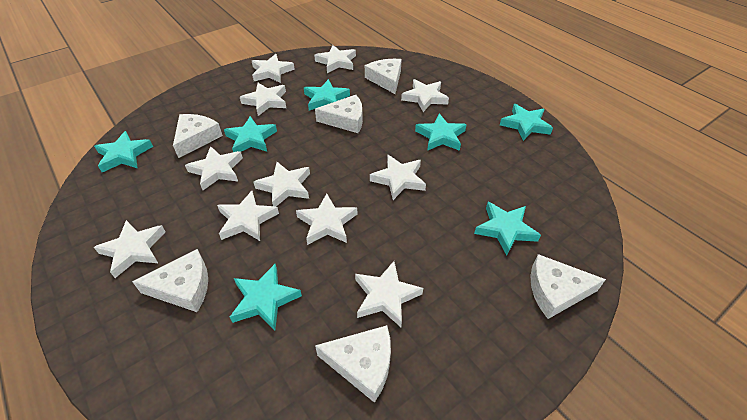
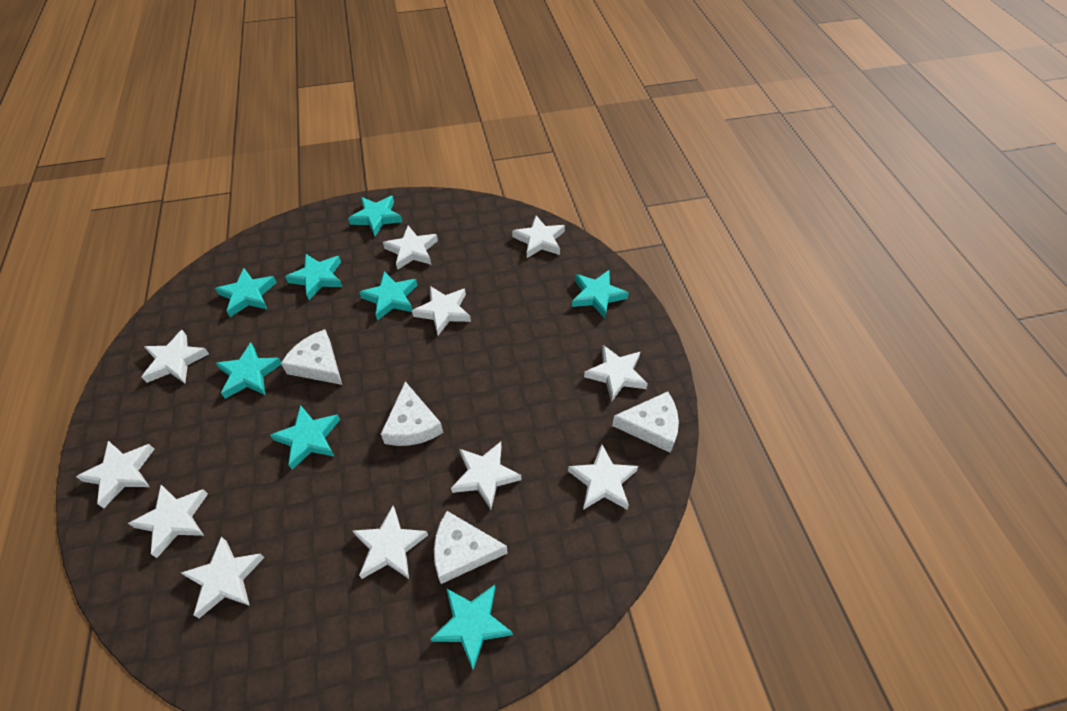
turquoise star: [94,131,153,172] [224,116,277,152] [230,264,302,330] [304,79,350,110] [415,114,467,151] [474,202,541,255] [500,104,553,141] = 7 -> [215,268,277,317] [216,343,281,399] [270,405,340,470] [285,254,342,300] [348,196,402,236] [359,271,417,321] [431,585,513,670] [572,270,629,318] = 8
white cheese: [132,249,208,312] [173,114,223,158] [315,95,363,133] [315,325,391,403] [365,59,402,94] [530,254,606,319] = 6 -> [281,329,342,385] [381,381,443,446] [434,511,508,584] [612,391,679,453] = 4

